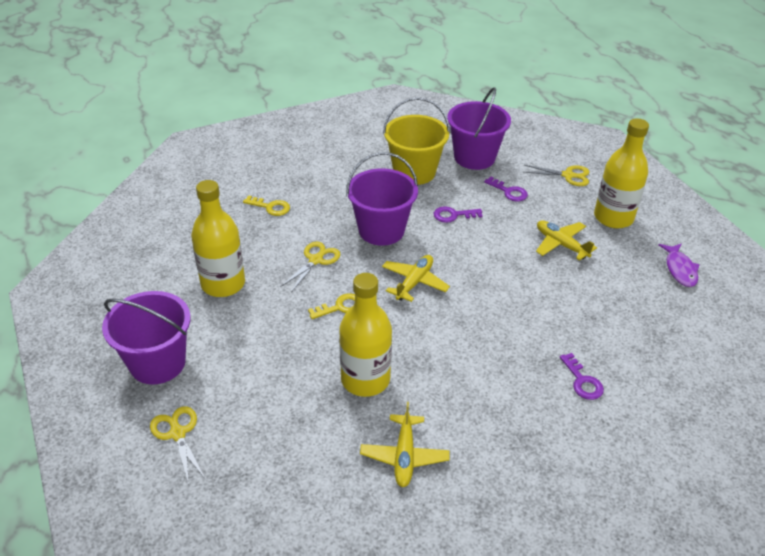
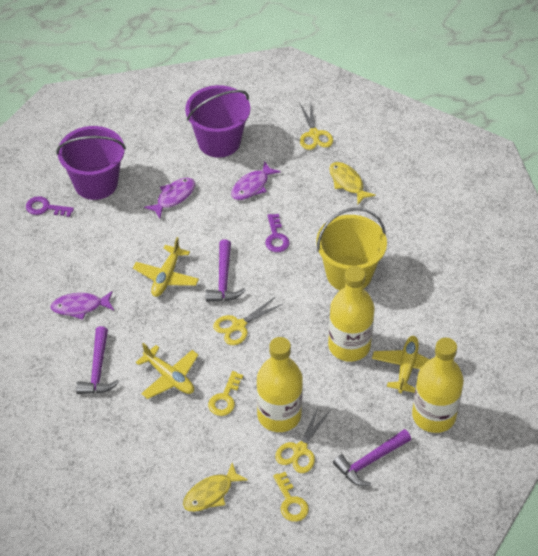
purple bucket: [102,291,191,385] [346,152,418,246] [447,87,511,170] = 3 -> [56,126,126,200] [185,85,250,158] = 2
purple fish: [659,243,700,287] = 1 -> [50,291,114,320] [144,178,195,218] [231,161,281,200] = 3
purple hammer: none = 0 -> [76,326,119,394] [206,240,245,302] [333,429,411,486] = 3
purple key: [434,206,483,223] [484,177,528,202] [560,353,604,400] = 3 -> [26,196,74,217] [265,214,290,252] = 2
yellow fish: none = 0 -> [183,462,248,512] [329,162,376,204] = 2

